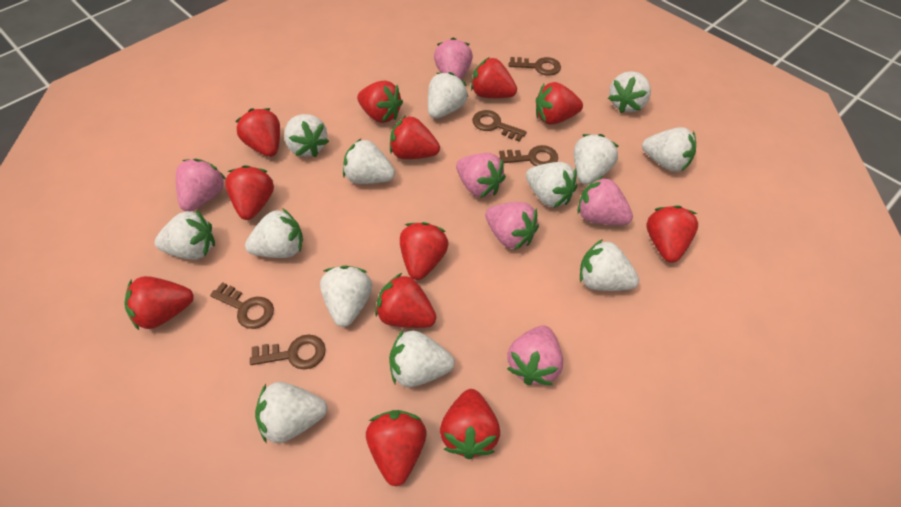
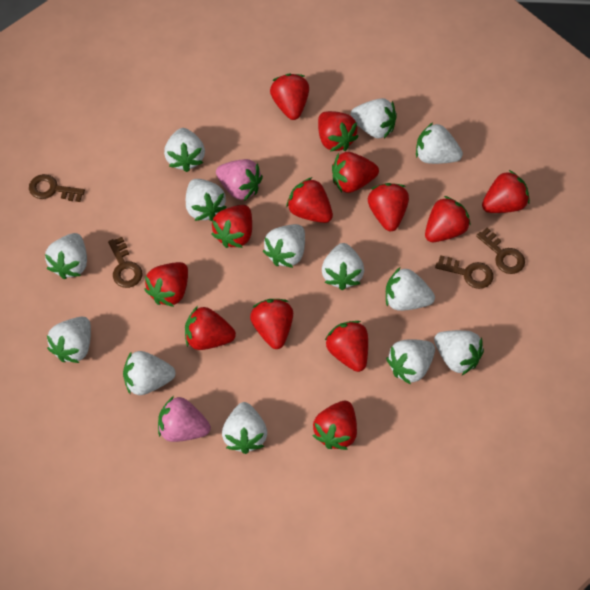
brown key: [210,282,274,329] [250,334,326,370] [472,110,527,142] [499,145,558,166] [509,57,561,76] = 5 -> [29,174,85,202] [108,237,143,288] [435,255,493,289] [476,228,525,274] = 4
pink strawberry: [176,159,226,211] [434,37,473,79] [456,153,506,198] [485,202,539,250] [507,325,563,385] [578,176,633,225] = 6 -> [158,396,211,442] [216,159,263,201] = 2
red strawberry: [124,276,194,330] [225,165,274,220] [235,108,280,157] [357,80,403,123] [366,410,426,486] [375,273,436,328] [390,115,440,159] [400,222,448,280] [440,389,500,459] [471,57,517,98] [536,82,583,125] [647,206,698,263] = 12 -> [144,262,188,307] [185,306,236,350] [211,205,252,248] [250,299,293,349] [270,74,309,120] [286,177,333,223] [312,401,357,450] [318,111,359,152] [325,321,368,372] [332,152,379,193] [368,183,409,231] [425,196,471,242] [482,170,530,213] = 13

